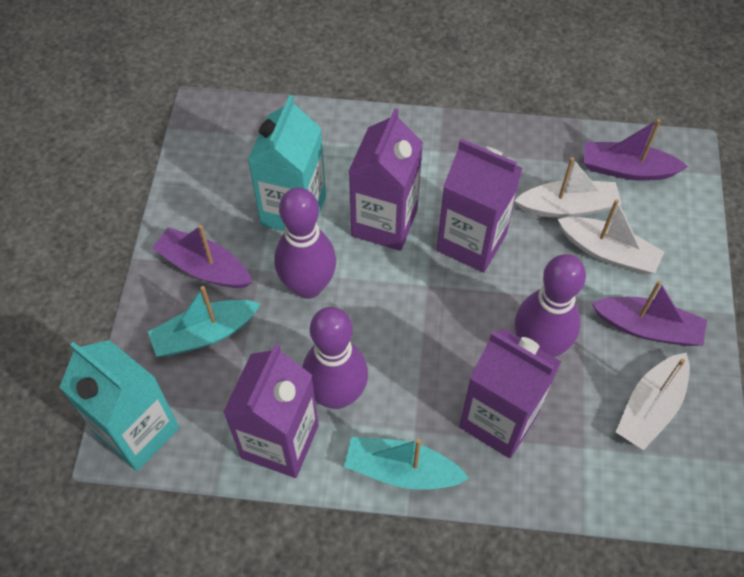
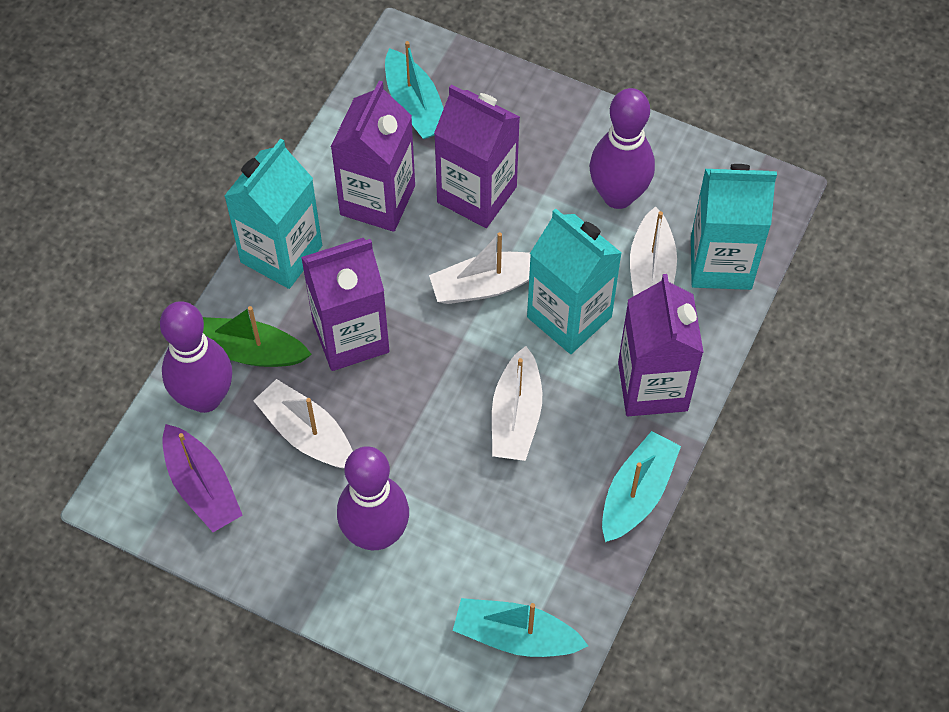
green boat: none = 0 -> [203,306,312,367] = 1
purple boat: [152,225,252,288] [583,119,688,181] [591,281,707,346] = 3 -> [162,424,243,532] = 1
turquoise boat: [148,286,261,357] [344,437,469,490] = 2 -> [385,41,444,139] [453,598,588,657] [602,431,681,542] = 3
turquoise carton: [60,340,180,471] [248,95,326,231] = 2 -> [224,138,322,289] [527,208,622,354] [691,164,777,290] = 3
white boat: [515,157,622,218] [558,199,664,274] [616,352,690,450] = 3 -> [253,379,353,468] [429,232,531,304] [492,346,542,461] [630,206,677,296] = 4

